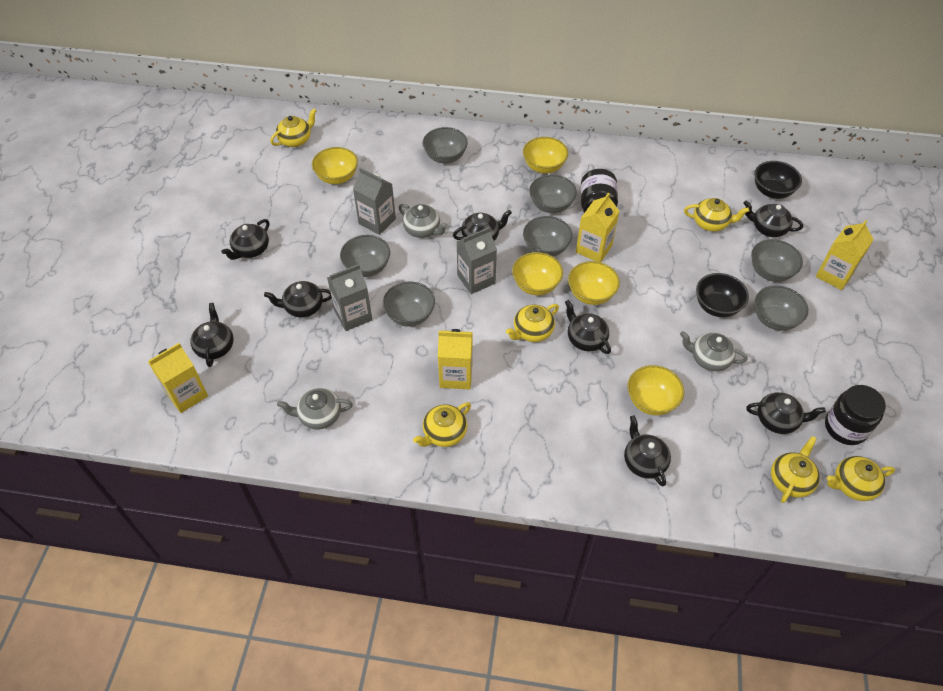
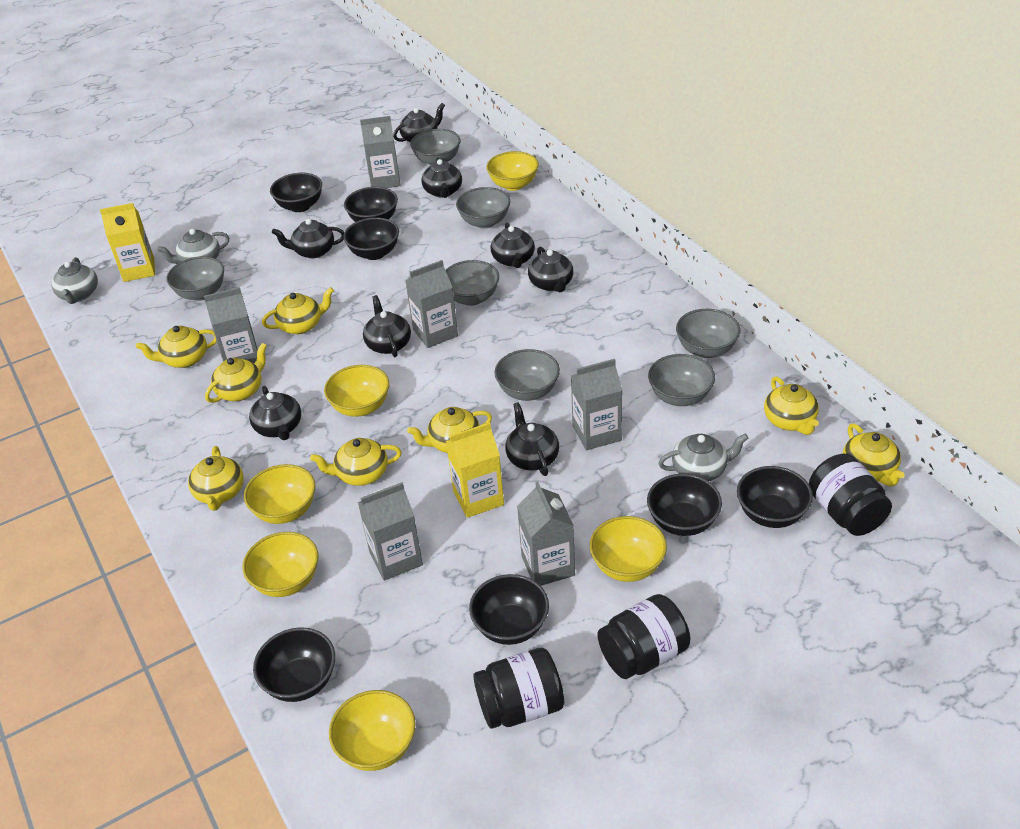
black bowl: [696,273,749,318] [754,161,802,199] = 2 -> [253,627,335,702] [270,173,322,212] [343,217,399,260] [344,187,398,222] [469,574,549,645] [647,474,722,536] [737,466,813,528] = 7
black jar: [581,169,618,213] [825,385,886,445] = 2 -> [473,648,564,729] [598,594,690,679] [809,454,892,536] = 3
grey carton: [327,264,372,331] [353,167,396,235] [456,227,497,294] = 3 -> [204,287,258,363] [358,482,423,581] [360,116,401,188] [405,260,458,348] [517,481,575,586] [571,359,622,451] = 6
yellow bowl: [312,147,358,184] [512,252,563,295] [523,137,568,174] [568,261,620,305] [627,365,684,415] = 5 -> [242,532,319,597] [244,464,315,524] [324,365,389,417] [329,690,416,771] [486,151,539,191] [590,516,667,582] = 6
yellow carton: [148,343,208,413] [438,329,473,389] [576,193,619,262] [816,220,874,290] = 4 -> [100,203,155,282] [446,422,504,518] = 2
yellow teapot: [270,108,317,147] [413,402,471,447] [506,304,559,342] [684,198,749,231] [771,436,820,503] [827,456,895,501] = 6 -> [136,326,217,368] [188,446,244,511] [205,343,267,403] [262,287,334,334] [310,438,402,486] [407,407,492,453] [764,376,819,435] [843,423,905,486] = 8

